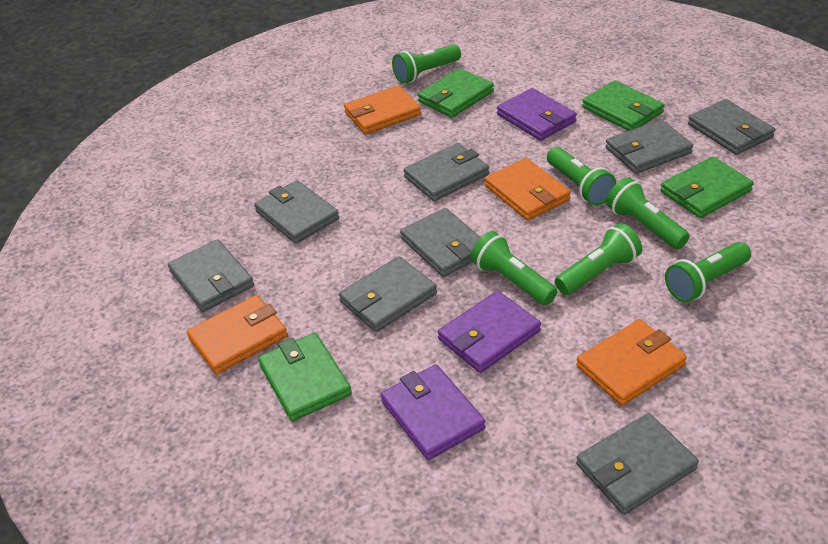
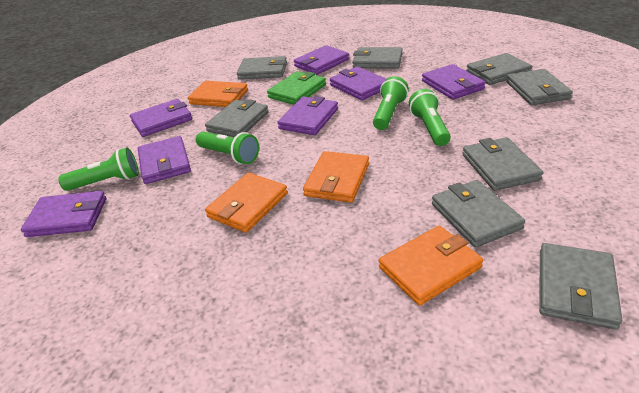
green flashlight: [392,44,461,84] [471,231,557,305] [547,147,616,206] [555,223,642,295] [606,177,690,249] [665,242,751,302] = 6 -> [58,148,139,191] [196,132,259,164] [373,76,409,130] [409,89,451,146] = 4
green wallet: [258,333,352,421] [418,68,494,118] [582,80,665,131] [660,156,754,218] = 4 -> [267,71,326,105] = 1
purple wallet: [380,364,486,460] [438,291,541,373] [497,88,577,141] = 3 -> [21,191,106,237] [130,99,192,137] [138,136,191,184] [277,96,338,135] [294,45,349,75] [330,66,386,101] [422,64,486,100] = 7

